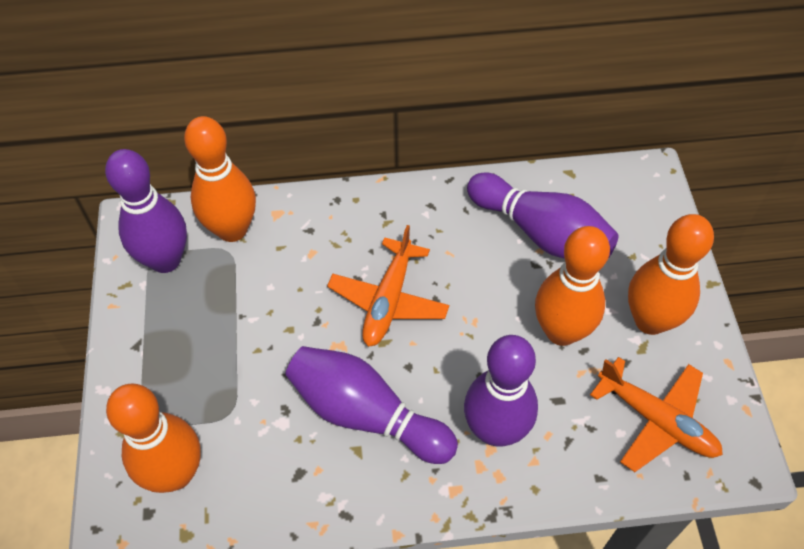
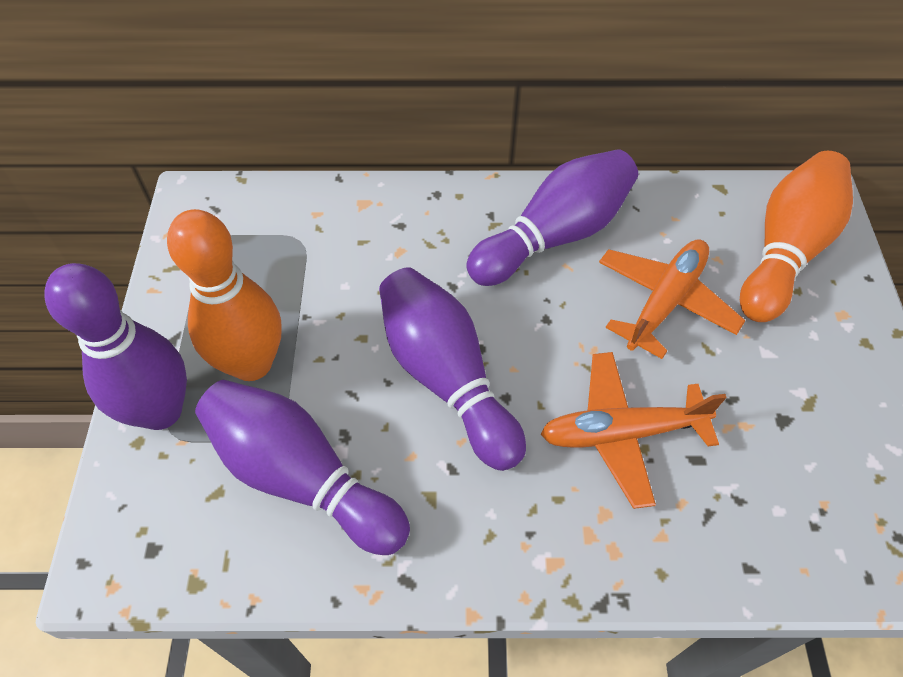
orange bowling pin: [106,383,201,493] [184,116,256,242] [535,226,610,346] [628,214,714,335] = 4 -> [167,209,281,381] [740,151,853,322] = 2

